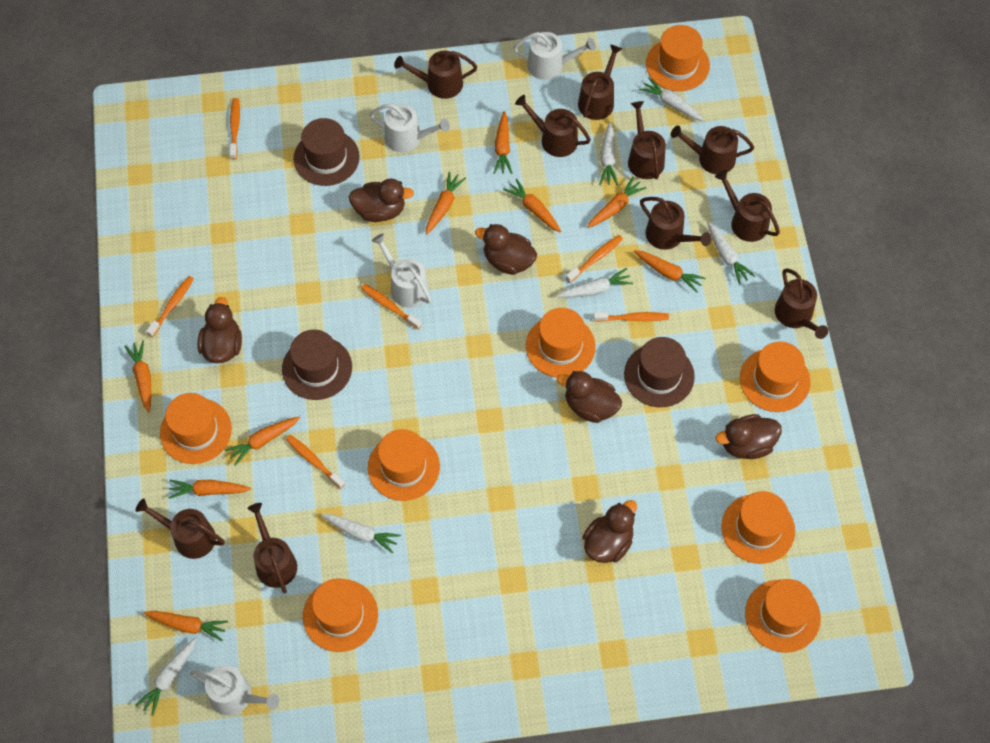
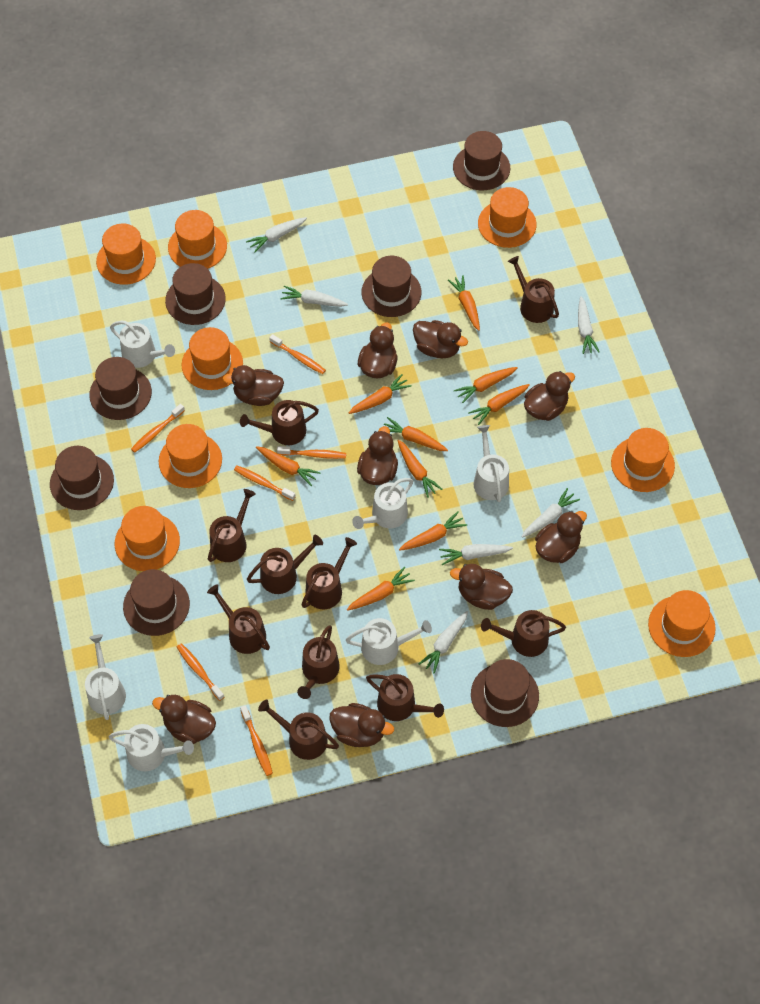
brown duck: [197,297,242,363] [349,178,414,222] [475,224,537,275] [557,371,622,423] [583,500,637,563] [716,414,782,459] = 6 -> [152,695,216,744] [222,365,284,406] [329,703,394,747] [357,426,398,485] [358,322,398,378] [413,320,468,358] [450,564,513,610] [524,371,575,421] [535,511,587,563] = 9
brown hat: [282,330,352,400] [293,118,360,186] [624,337,695,407] = 3 -> [50,446,114,510] [89,357,152,420] [123,569,190,636] [165,263,226,325] [362,256,421,317] [453,131,510,190] [471,659,539,727] = 7
white watering can: [190,665,279,715] [370,104,450,152] [372,233,431,308] [513,32,596,80] = 4 -> [85,634,126,720] [109,724,194,771] [110,321,175,368] [346,618,432,665] [352,478,413,529] [474,425,509,502] = 6

